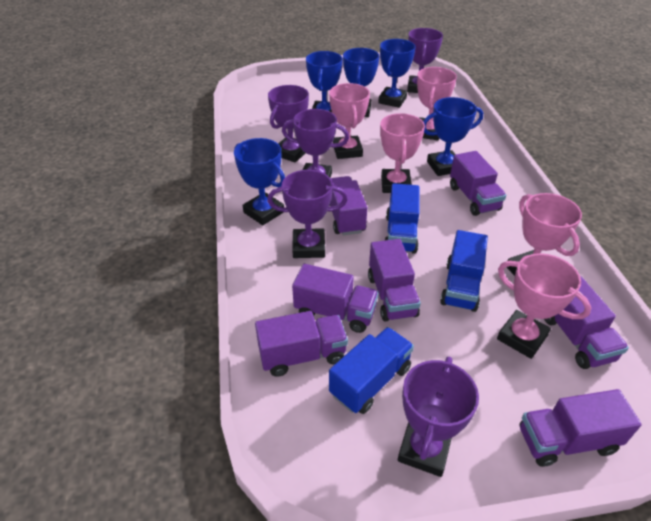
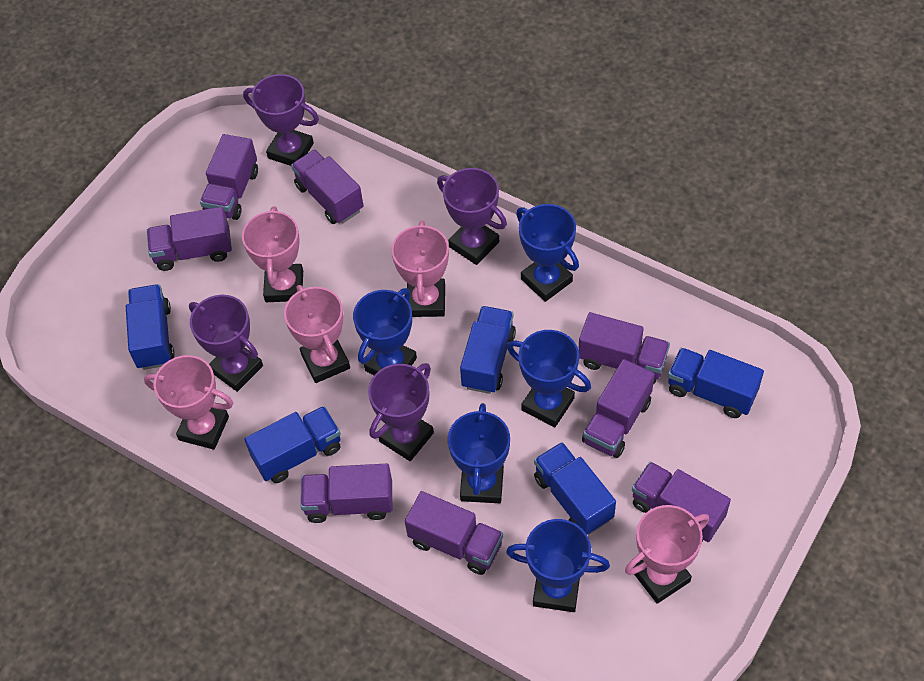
blue truck: [329,327,414,414] [384,183,420,254] [440,230,488,312] = 3 -> [126,284,175,370] [244,406,341,483] [460,306,516,394] [534,442,616,535] [668,348,764,418] = 5
purple trophy: [267,170,348,258] [268,85,309,162] [282,109,349,178] [398,357,479,477] [407,28,443,93] = 5 -> [189,295,263,392] [243,74,319,166] [368,363,434,461] [437,168,507,265] = 4
purple truck: [255,311,348,377] [292,264,379,333] [329,176,367,235] [368,239,421,321] [450,151,506,216] [520,389,642,467] [544,277,629,369] = 7 -> [147,207,232,271] [200,134,258,220] [291,150,363,224] [300,464,392,523] [405,491,503,575] [578,312,670,384] [582,359,655,458] [632,461,731,542] = 8

